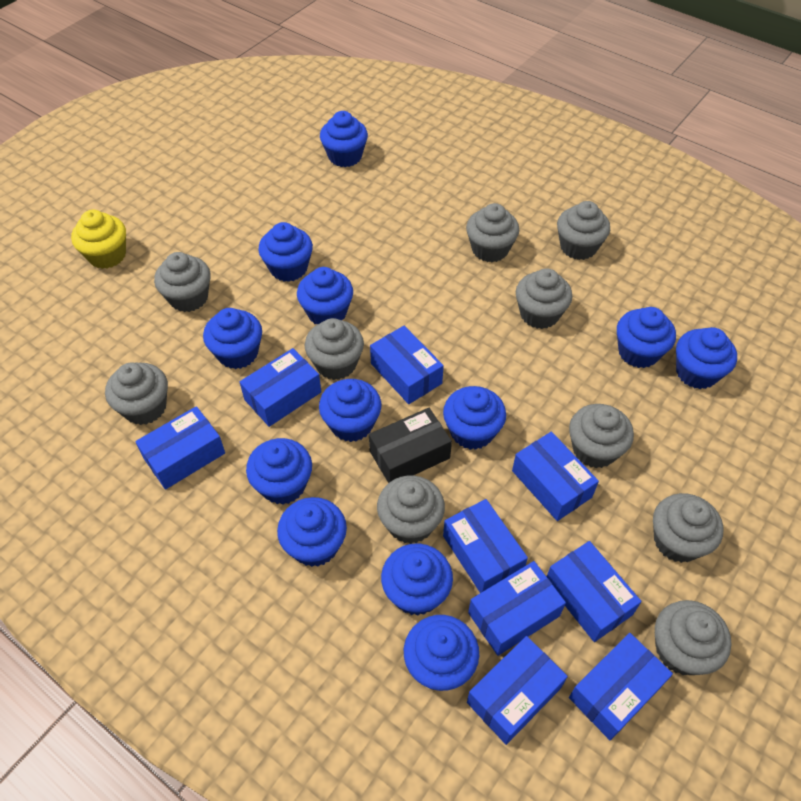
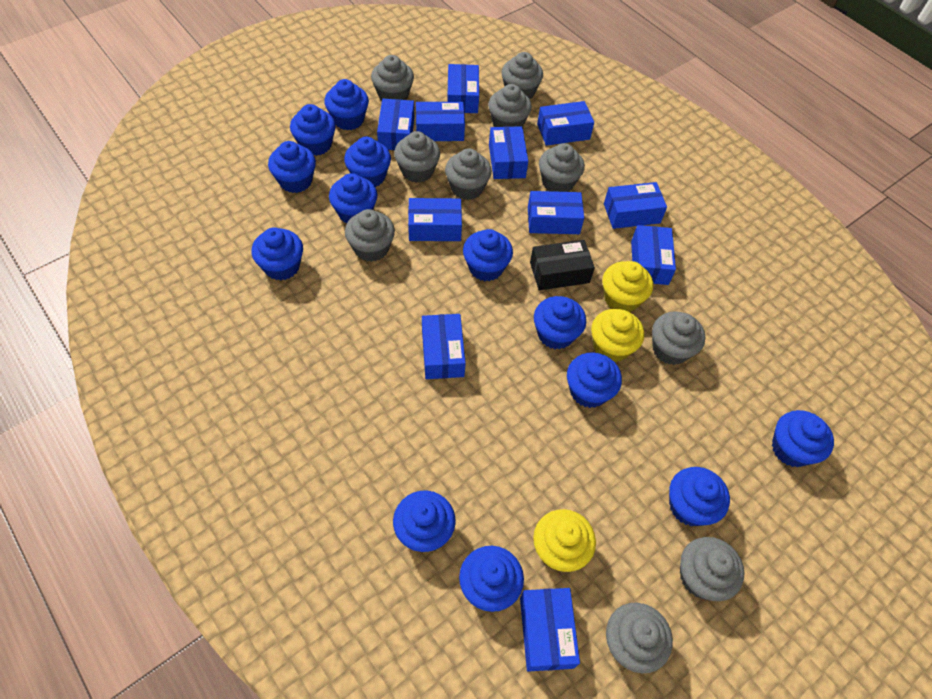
blue box: [135,406,225,489] [240,348,321,427] [370,326,444,404] [443,499,528,593] [467,636,568,745] [468,561,566,656] [512,432,599,521] [547,541,641,642] [569,633,673,741] = 9 -> [377,99,414,150] [408,198,462,241] [416,102,465,141] [422,314,466,379] [447,64,479,113] [489,126,528,179] [520,588,580,672] [528,191,584,234] [537,101,594,146] [604,182,667,229] [631,225,676,285] = 11
blue cupcake: [203,308,262,369] [246,438,312,505] [258,222,313,282] [277,497,347,567] [297,267,353,325] [319,379,381,442] [320,111,368,167] [381,543,453,616] [404,615,479,691] [443,386,506,450] [617,307,676,368] [676,327,737,389] = 12 -> [252,227,303,281] [268,141,316,193] [290,104,336,156] [324,79,369,130] [329,173,377,223] [344,136,391,187] [393,491,456,552] [459,546,524,612] [463,229,513,281] [534,296,586,350] [567,352,622,408] [669,467,730,526] [772,410,834,467] = 13
yellow cupcake: [71,210,126,269] = 1 -> [533,509,596,572] [591,309,644,362] [602,261,653,312] = 3

